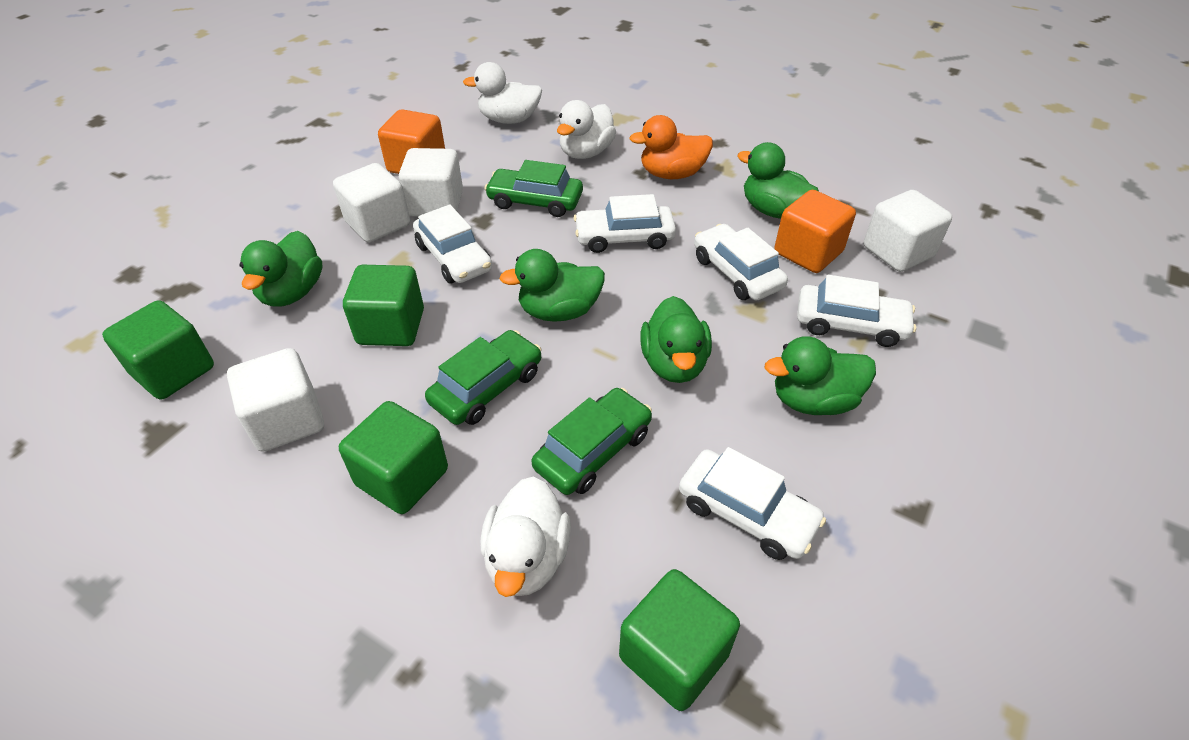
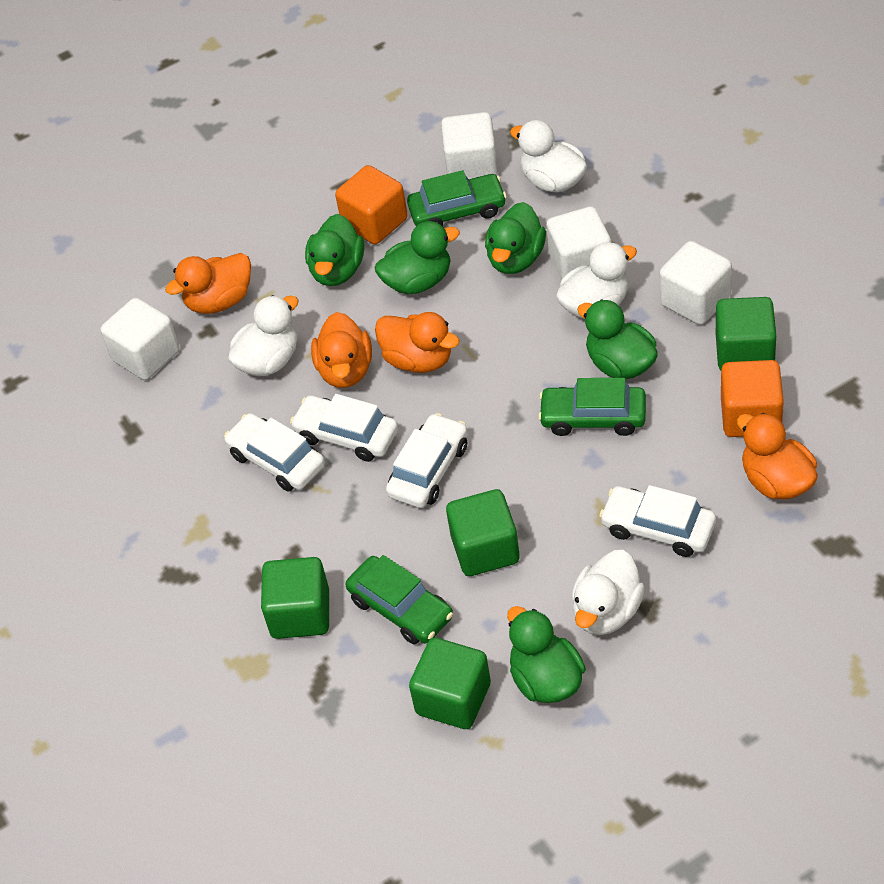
orange duck: [629,115,713,179] = 1 -> [165,253,251,314] [311,312,372,388] [375,312,460,373] [737,413,818,499] = 4
white car: [413,204,492,284] [573,194,676,253] [679,447,826,560] [694,224,788,300] [797,275,916,347] = 5 -> [224,413,325,492] [290,394,398,462] [386,413,468,508] [599,485,716,557] = 4
white duck: [463,62,542,124] [481,476,571,597] [557,100,616,159] = 3 -> [228,295,299,376] [510,120,587,193] [556,242,637,319] [572,550,645,635] = 4

